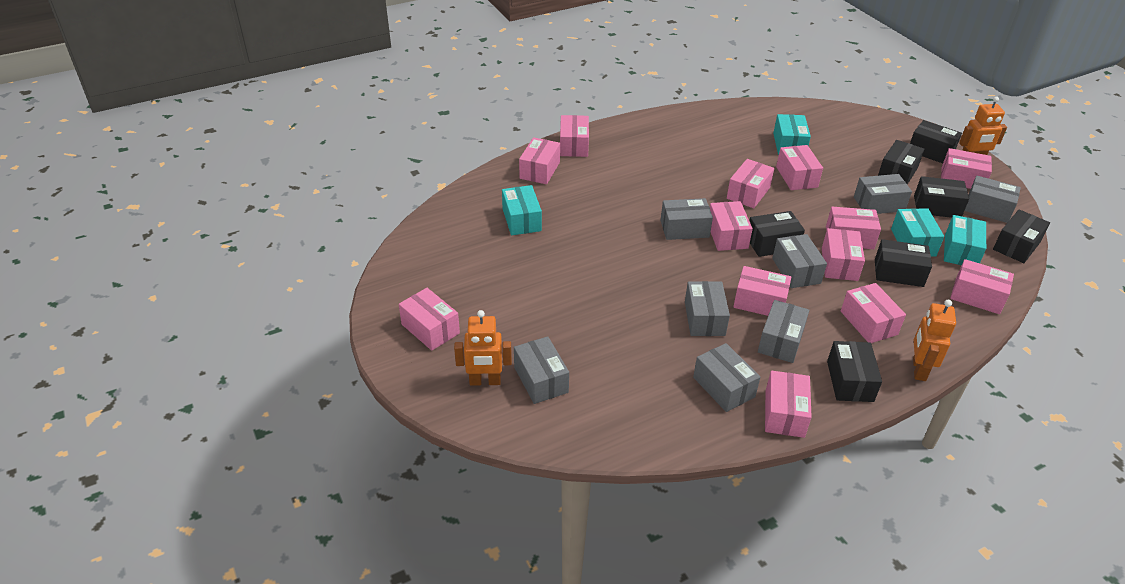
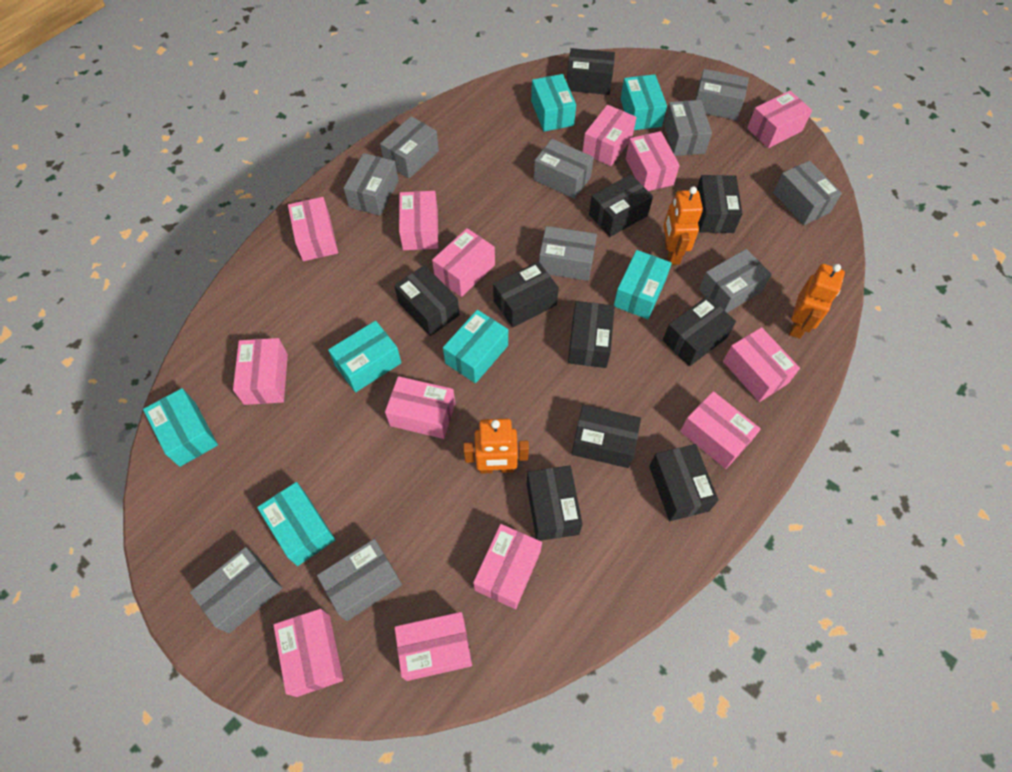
black box: [749,211,805,257] [827,341,882,402] [875,239,932,287] [878,140,924,185] [910,120,962,163] [914,176,969,218] [993,209,1050,263] = 7 -> [394,265,459,336] [493,261,559,328] [527,466,583,541] [567,48,615,95] [568,301,615,368] [571,405,641,468] [589,174,653,237] [649,444,719,521] [663,296,736,366] [697,175,742,233] = 10
grey box: [514,336,569,404] [661,198,713,240] [685,281,730,336] [693,343,760,412] [758,300,809,363] [772,234,827,288] [854,174,912,214] [965,176,1021,223] = 8 -> [190,547,283,633] [317,539,402,621] [344,153,399,216] [380,116,439,179] [534,139,594,199] [539,226,597,281] [664,100,712,156] [695,69,749,120] [699,249,772,313] [773,161,842,225] = 10
turquoise box: [502,185,542,235] [773,114,811,155] [891,208,944,257] [944,215,986,265] = 4 -> [143,388,218,467] [257,482,336,566] [328,321,401,392] [443,310,508,383] [531,74,576,132] [614,250,672,319] [620,74,667,130] = 7

